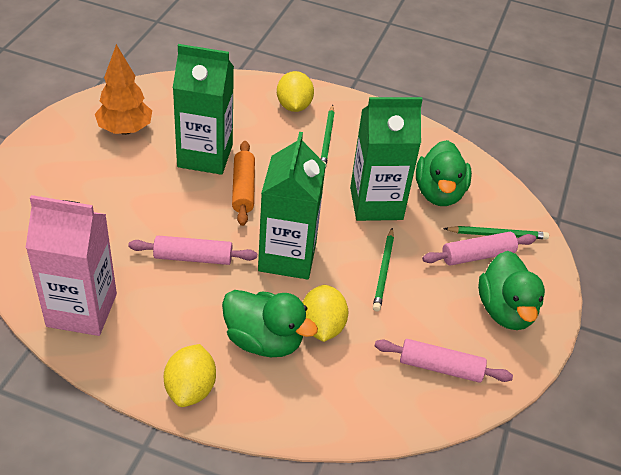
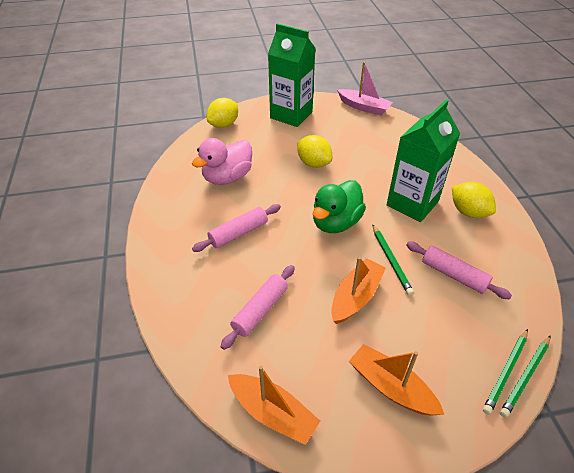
green carton: [173,44,234,175] [258,132,326,279] [350,97,423,221] = 3 -> [268,23,315,127] [387,100,460,222] = 2
green duck: [222,290,318,357] [416,140,472,206] [478,251,545,330] = 3 -> [313,180,366,233] = 1
orange boat: none = 0 -> [228,366,320,445] [331,257,386,324] [349,344,444,416] = 3
orange rolling pin: [232,141,255,226] = 1 -> none = 0
orange tree: [95,44,152,135] = 1 -> none = 0
pink boat: none = 0 -> [337,62,393,116] = 1
pink carton: [26,195,117,336] = 1 -> none = 0
pink duck: none = 0 -> [192,138,252,185] = 1

